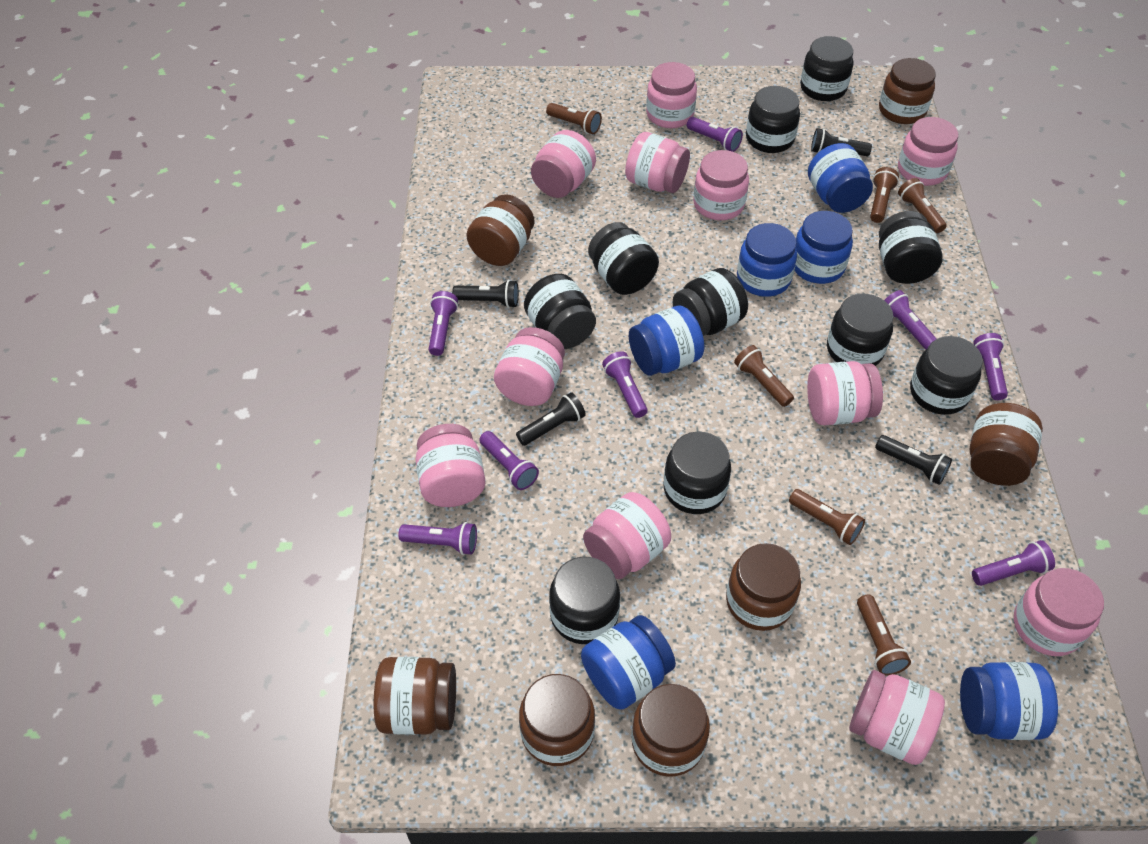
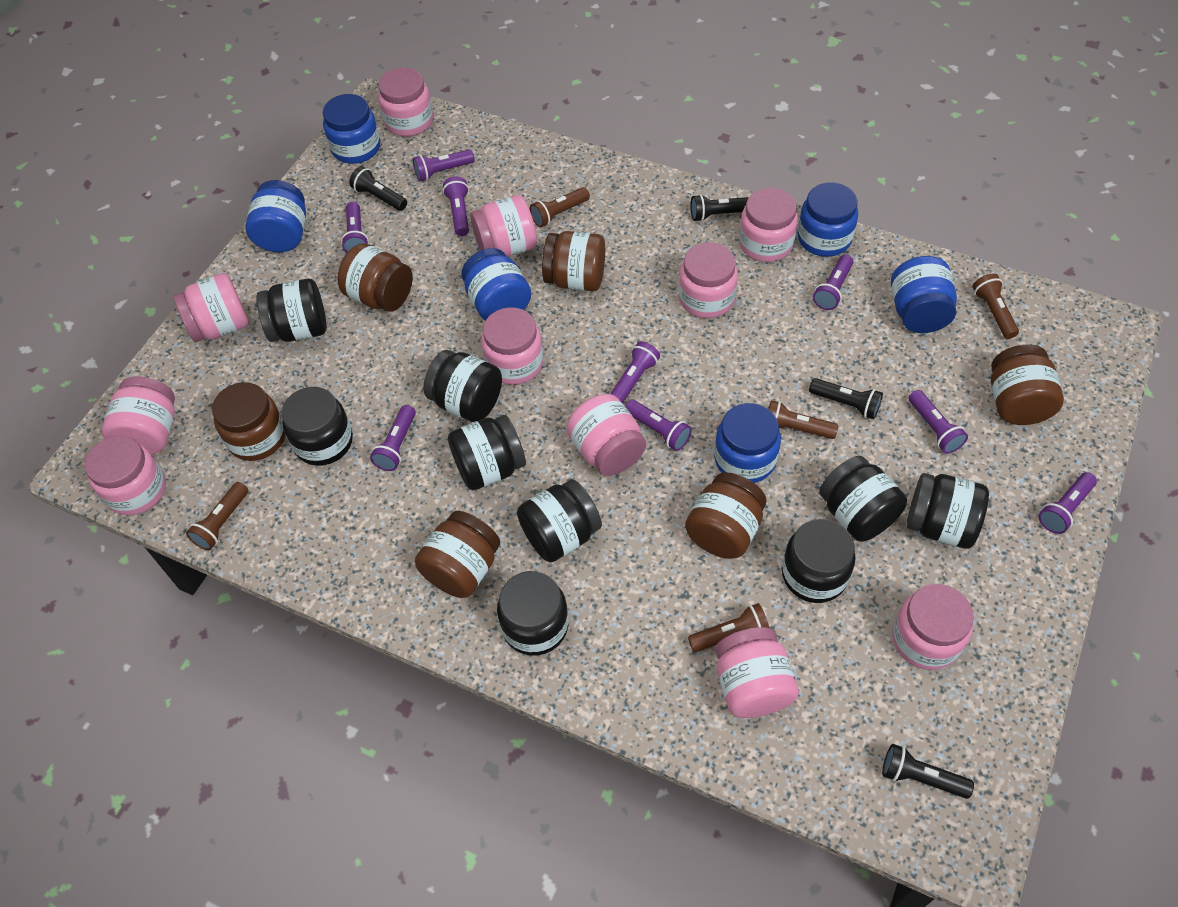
black jar: [524,274,596,349] [549,556,620,644] [588,222,659,295] [663,431,731,514] [673,268,748,336] [746,86,800,153] [800,36,854,101] [827,294,893,366] [879,211,943,284] [910,336,983,415] = 10 -> [257,278,326,342] [282,387,353,466] [423,350,502,422] [448,415,526,490] [497,571,568,656] [517,479,602,562] [782,519,856,603] [819,456,907,541] [907,473,989,549] = 9
brown flashlight: [546,103,602,134] [734,345,794,407] [789,489,865,545] [857,595,911,676] [870,167,899,223] [898,178,947,233] = 6 -> [186,482,248,550] [529,187,590,227] [688,603,769,652] [768,400,838,439] [972,274,1019,339] = 5
brown jar: [374,657,456,735] [467,194,535,266] [519,674,595,766] [631,684,710,777] [726,543,801,631] [879,58,936,124] [970,403,1043,486] = 7 -> [212,382,285,461] [337,243,413,312] [415,511,500,598] [542,231,605,291] [685,472,767,559] [991,345,1064,425] = 6
purple flashlight: [398,522,477,555] [429,291,458,356] [479,431,539,490] [602,351,648,418] [687,117,743,152] [884,290,937,350] [972,540,1055,586] [973,333,1008,400] = 8 -> [341,202,369,253] [370,405,416,471] [413,149,474,181] [443,176,469,236] [610,341,660,404] [625,400,692,451] [813,254,853,310] [909,390,968,454] [1038,472,1097,534] = 9

